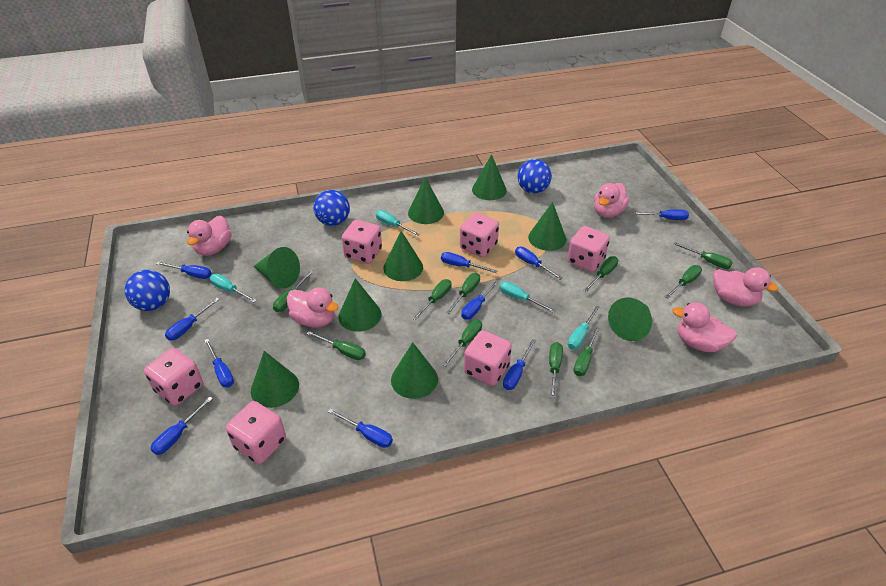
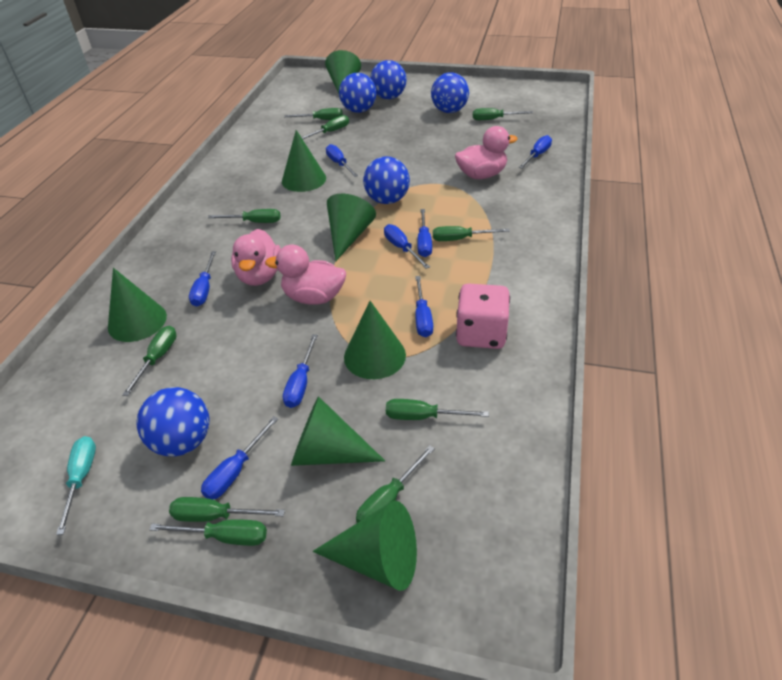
blue ball: [125,270,170,311] [314,190,350,226] [518,159,552,193] = 3 -> [137,387,209,457] [339,73,376,113] [363,156,410,204] [370,60,406,99] [431,72,469,113] = 5
blue screwdriver: [150,397,213,455] [156,262,212,279] [165,298,220,341] [204,339,234,388] [328,409,393,448] [441,252,497,273] [461,280,500,320] [503,339,536,390] [515,247,562,280] [633,210,689,220] = 10 -> [189,251,216,306] [201,416,278,500] [283,334,318,408] [326,144,358,177] [384,224,430,269] [415,276,433,337] [417,209,432,257] [518,135,552,169] = 8
green cone: [251,351,299,408] [253,247,300,288] [338,278,382,331] [383,231,423,281] [391,342,438,399] [408,177,444,224] [472,154,507,200] [528,202,566,251] [608,298,652,341] = 9 -> [108,268,167,342] [282,130,326,192] [291,396,385,466] [313,501,417,591] [325,50,361,93] [327,194,376,261] [344,301,406,379] = 7
pink dice: [144,348,203,406] [226,401,286,464] [342,220,382,264] [460,213,499,257] [464,330,512,386] [567,226,610,272] = 6 -> [456,284,510,349] = 1
pink duck: [187,216,232,256] [287,287,339,328] [594,183,630,218] [673,302,737,352] [713,267,778,306] = 5 -> [231,229,281,286] [265,245,346,305] [455,126,518,179] = 3
turquoise screwdriver: [210,274,257,302] [376,210,420,236] [500,281,556,313] [568,305,600,350] = 4 -> [56,436,96,535] = 1

